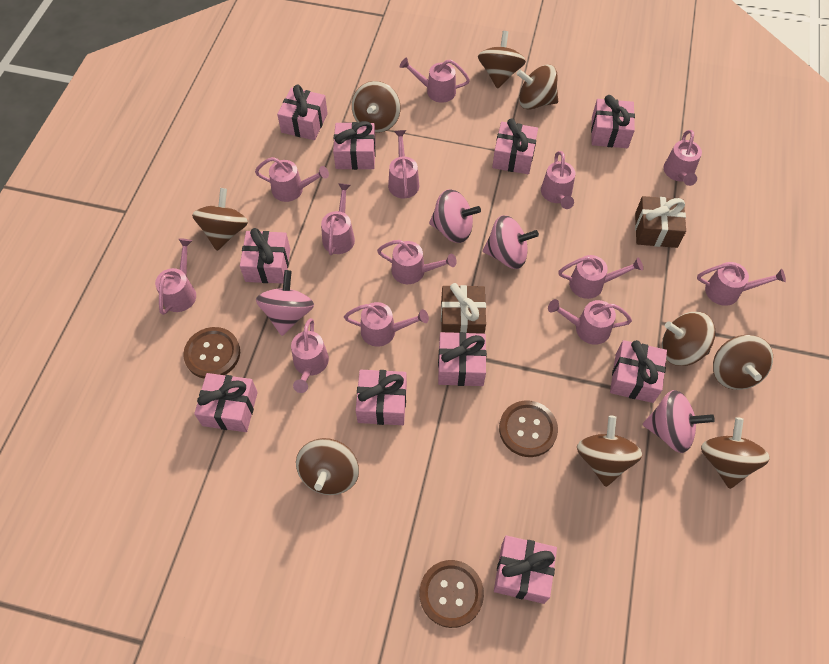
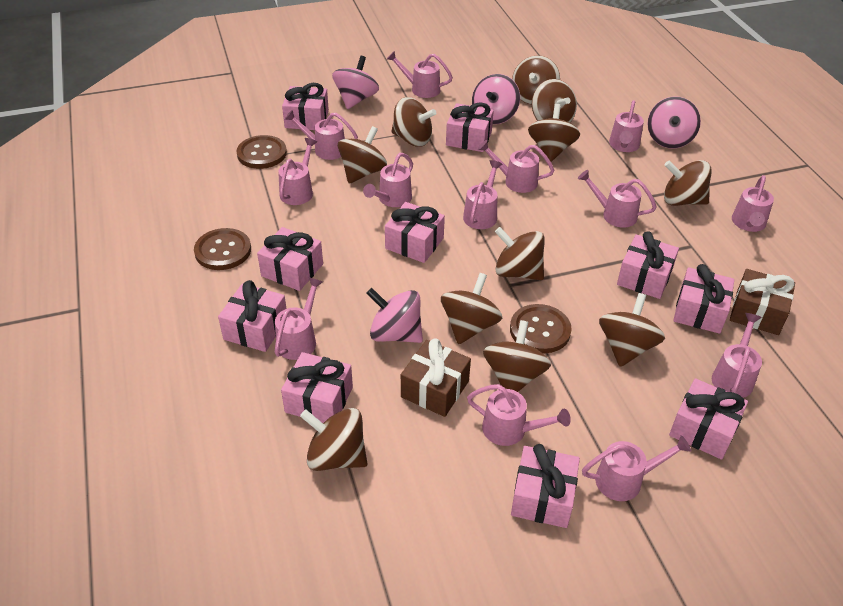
brown spinning top: [192,188,248,251] [296,438,359,495] [352,81,401,133] [478,31,526,89] [516,64,558,110] [577,415,643,487] [662,312,716,366] [701,417,770,489] [713,335,773,390] = 9 -> [300,408,367,471] [338,126,387,184] [391,97,436,147] [441,273,502,345] [483,320,551,392] [495,227,545,280] [512,55,560,104] [528,104,580,162] [532,79,577,123] [599,293,665,367] [664,160,712,206] = 11

